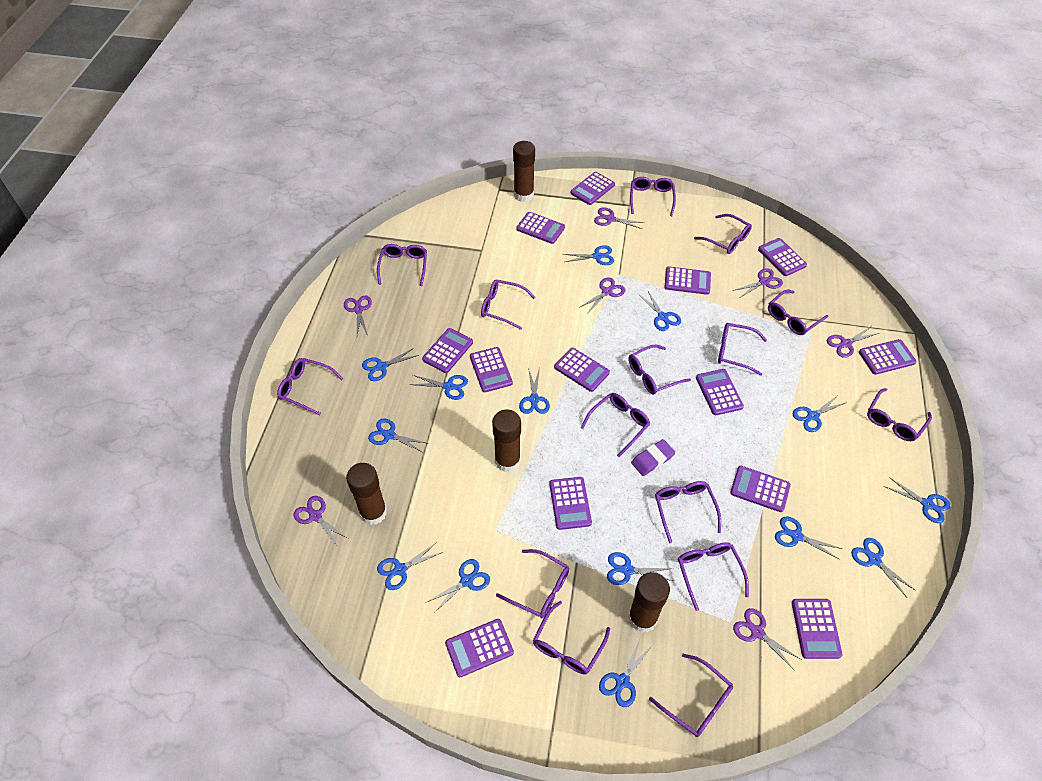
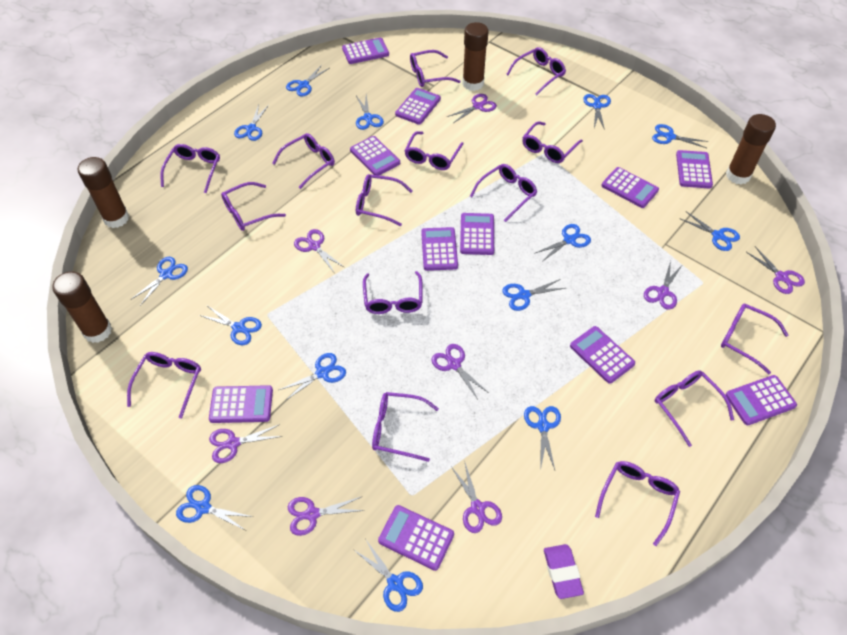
purple calculator: [422,328,473,373] [445,619,514,677] [470,347,513,393] [516,212,565,244] [549,477,592,530] [554,348,610,392] [570,172,615,205] [664,267,711,295] [696,369,744,415] [730,466,791,512] [758,238,807,276] [792,599,843,659] [859,339,917,375] = 13 -> [209,385,273,423] [342,38,389,64] [350,136,400,175] [378,505,454,571] [395,88,441,125] [421,227,458,271] [460,213,494,255] [570,326,635,384] [601,167,659,208] [676,150,713,189] [725,375,797,425] = 11
purple scissors: [294,496,348,547] [344,295,372,336] [580,277,625,312] [594,207,644,229] [733,268,783,297] [733,608,801,670] [827,327,879,358] = 7 -> [209,424,283,463] [288,497,365,536] [294,229,345,272] [431,344,489,399] [447,94,497,123] [451,460,502,533] [644,261,683,310] [746,246,805,294] = 8

